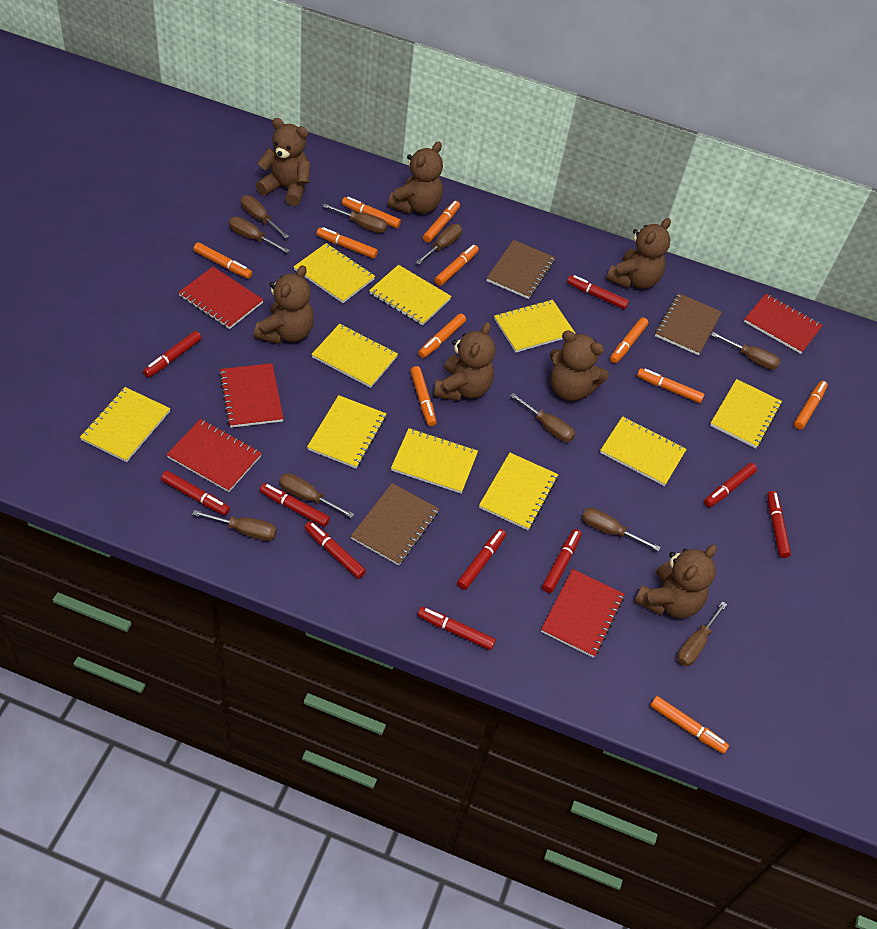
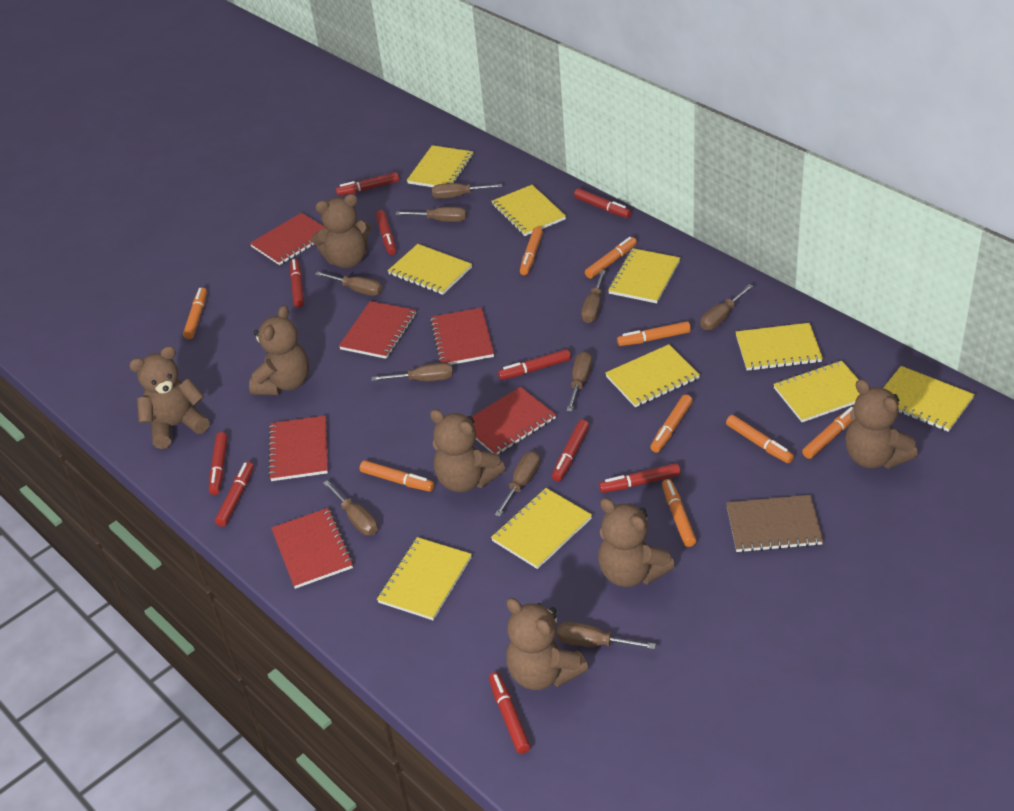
brown notebook: [351,483,439,565] [487,240,555,299] [655,293,722,355] = 3 -> [726,495,823,553] = 1
orange marker: [193,242,252,279] [316,227,378,259] [342,197,401,228] [410,366,437,426] [418,314,466,358] [423,201,460,243] [434,245,479,286] [610,317,648,363] [637,368,704,403] [650,696,729,754] [794,381,828,430] = 11 -> [183,288,207,339] [360,460,434,492] [520,227,543,275] [585,237,637,279] [617,321,691,346] [650,394,693,453] [662,479,697,547] [726,415,794,463] [802,407,854,459] = 9
red notebook: [166,419,262,492] [178,267,264,329] [219,363,284,428] [541,569,625,658] [744,294,823,354] = 5 -> [250,213,327,265] [268,415,328,481] [271,508,354,589] [339,301,416,359] [430,308,494,365] [472,387,556,455] = 6

